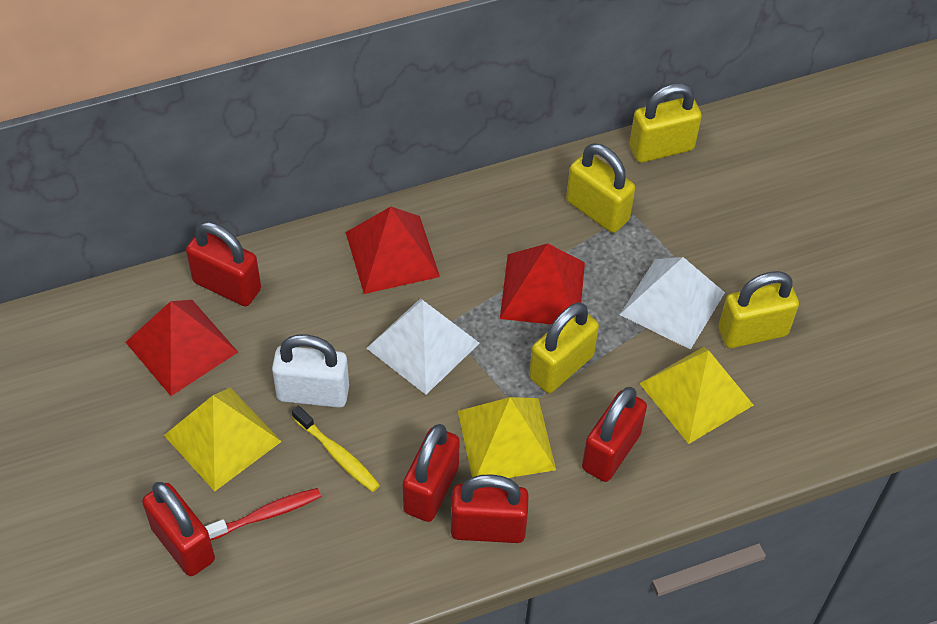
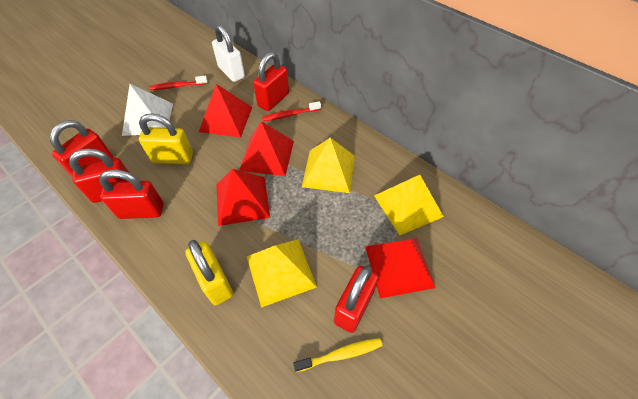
red pyramid: [126,300,238,396] [346,207,440,294] [500,243,585,324] = 3 -> [199,84,252,137] [216,169,270,226] [239,121,294,176] [365,238,436,298] = 4
red toothbrush: [205,488,321,541] = 1 -> [150,76,208,90] [262,101,321,121] = 2
white pyramid: [367,298,480,395] [620,257,725,350] = 2 -> [122,84,173,136] = 1
yellow padlock: [529,302,599,393] [566,143,635,233] [629,83,702,163] [718,271,799,348] = 4 -> [139,113,193,164] [185,240,233,305] = 2

